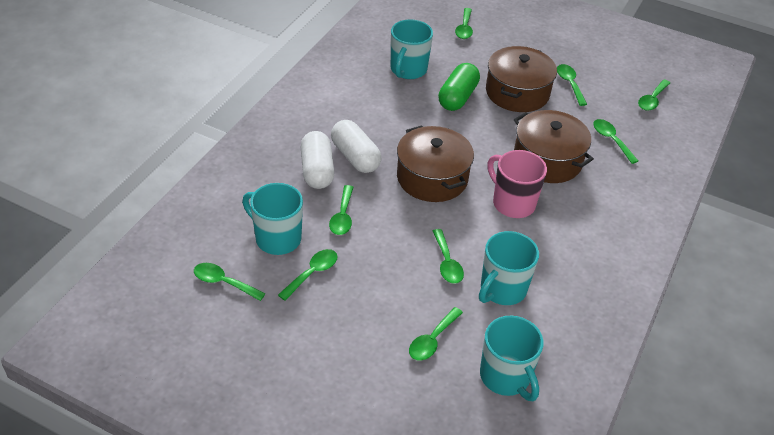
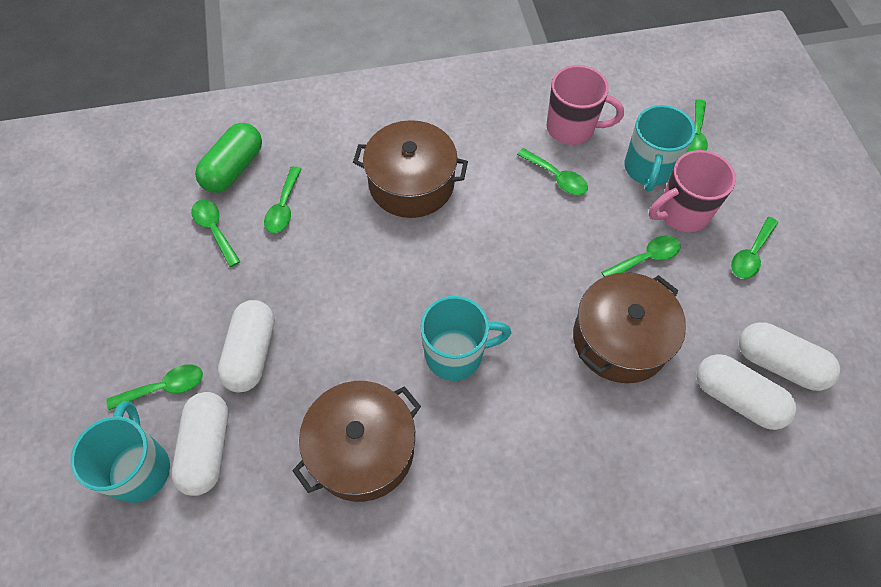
green spoon: [194,263,266,301] [278,249,338,301] [329,185,353,235] [409,307,463,361] [433,229,464,284] [455,8,473,39] [557,64,587,106] [593,119,638,164] [638,80,670,111] = 9 -> [106,365,203,410] [191,200,241,267] [264,166,301,233] [517,148,588,195] [601,235,681,277] [686,99,708,153] [731,217,778,279] = 7
pink mug: [487,150,547,218] = 1 -> [547,65,624,145] [649,150,736,232] = 2
turquoise mug: [242,183,303,255] [391,19,433,79] [479,231,539,305] [480,316,544,401] = 4 -> [70,401,170,503] [420,296,511,381] [624,105,695,192] = 3
white capsule: [301,131,334,189] [331,120,382,173] = 2 -> [171,392,229,496] [218,300,275,393] [697,354,797,430] [739,322,840,391] = 4

